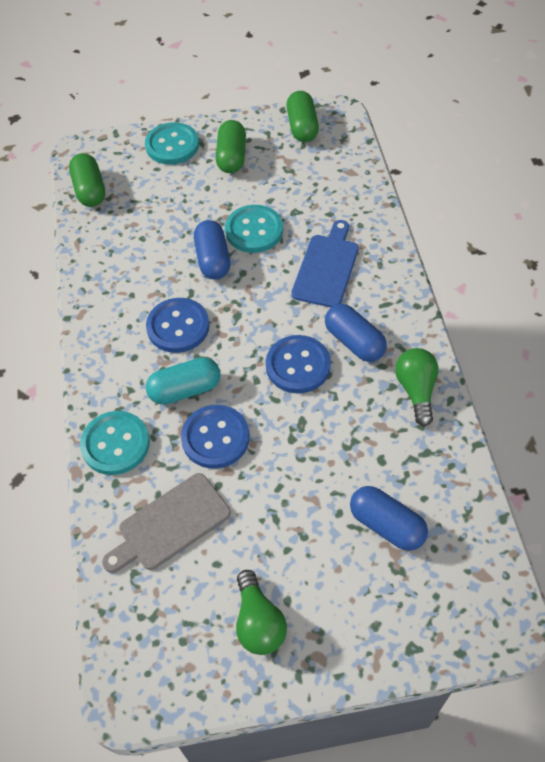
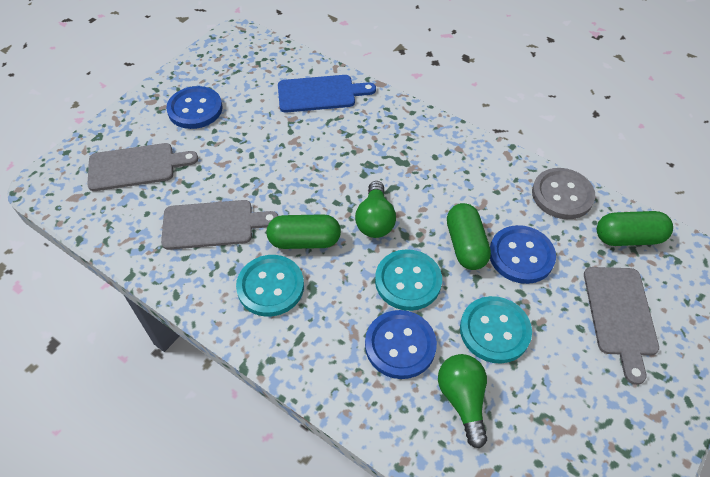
blue capsule: [194,220,230,280] [325,304,387,362] [350,486,428,551] = 3 -> none = 0
grey button: none = 0 -> [532,168,595,219] = 1
grey cutting board: [102,473,231,573] = 1 -> [87,143,198,191] [161,200,278,250] [584,267,659,385] = 3
turquoise capsule: [146,357,221,405] = 1 -> none = 0

